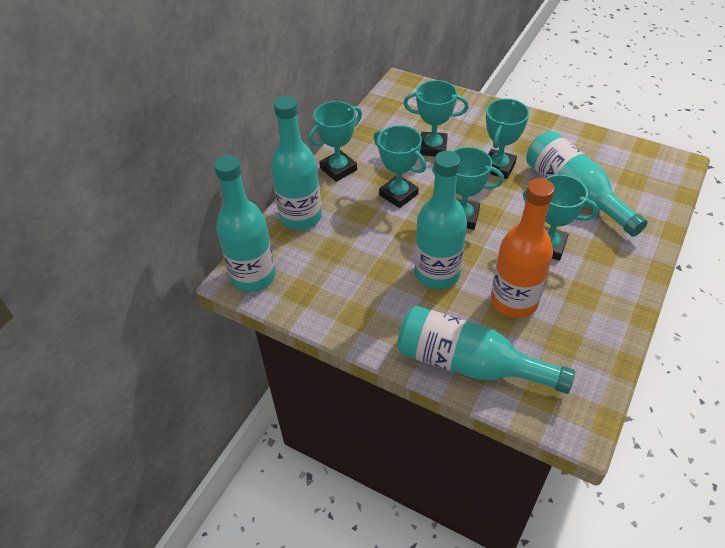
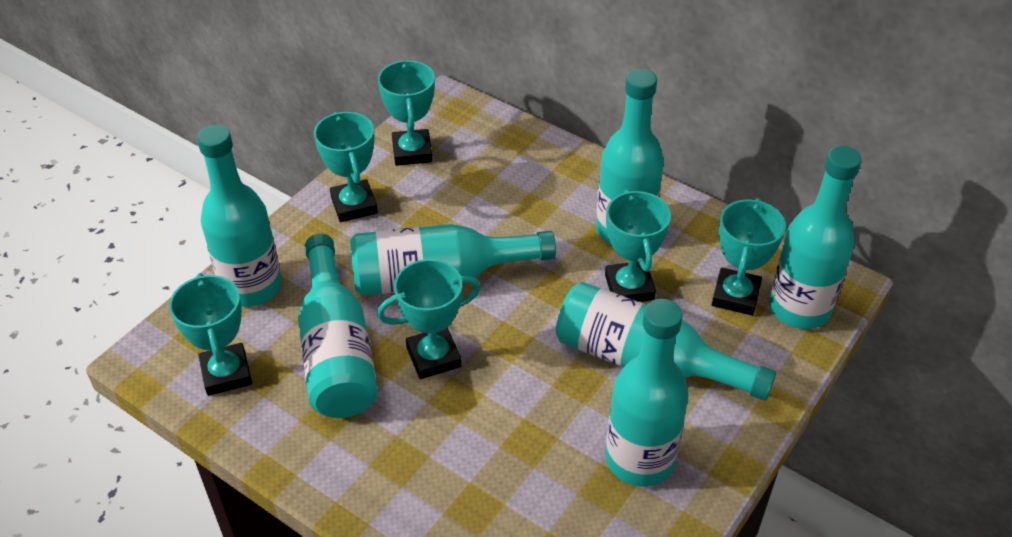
orange bottle: [491,178,555,318] = 1 -> none = 0
turquoise bottle: [214,155,276,292] [271,96,322,230] [397,306,575,394] [415,151,467,289] [526,131,648,237] = 5 -> [197,125,282,307] [298,234,378,418] [350,224,556,296] [556,282,777,401] [596,69,664,244] [605,299,689,487] [769,146,862,329] = 7

